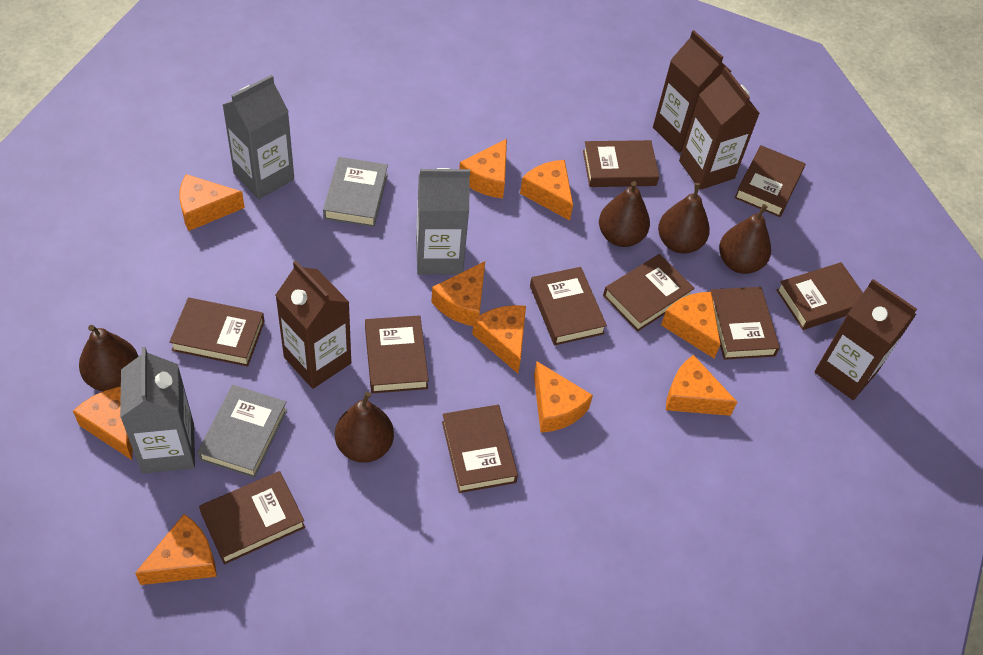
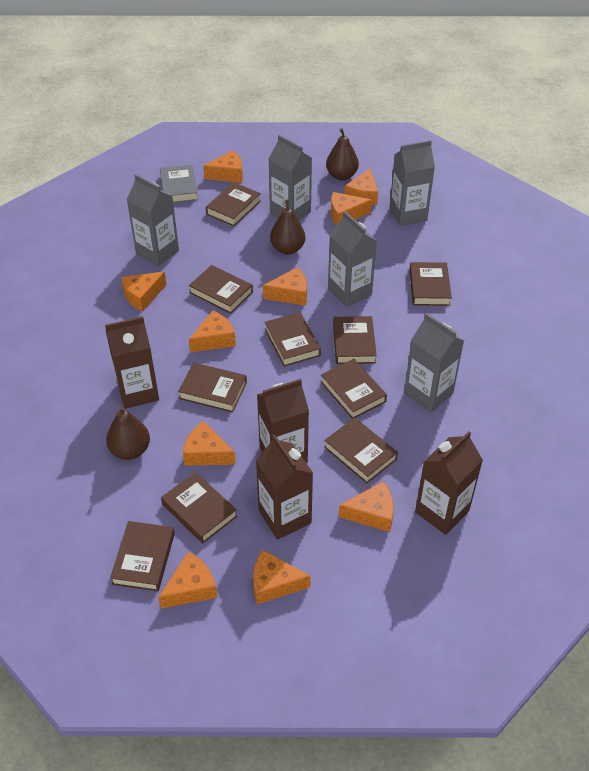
brown pear: [79,325,139,391] [335,392,394,463] [599,181,650,247] [658,183,710,254] [719,204,771,274] = 5 -> [106,406,150,460] [270,199,305,254] [326,128,359,180] = 3
grey book: [197,385,288,478] [323,157,388,227] = 2 -> [160,164,198,203] = 1
grey carton: [120,347,195,474] [223,75,294,199] [416,168,470,274] = 3 -> [127,174,179,266] [269,135,312,221] [328,211,377,307] [390,140,435,226] [404,313,464,413] = 5

